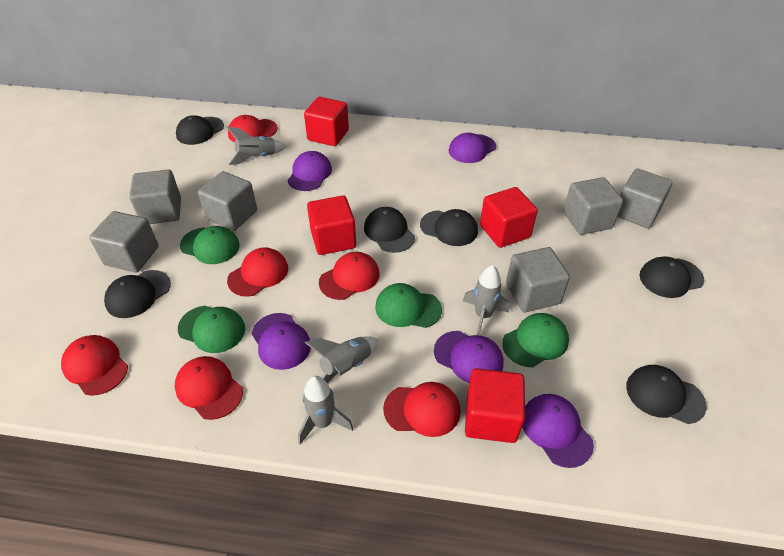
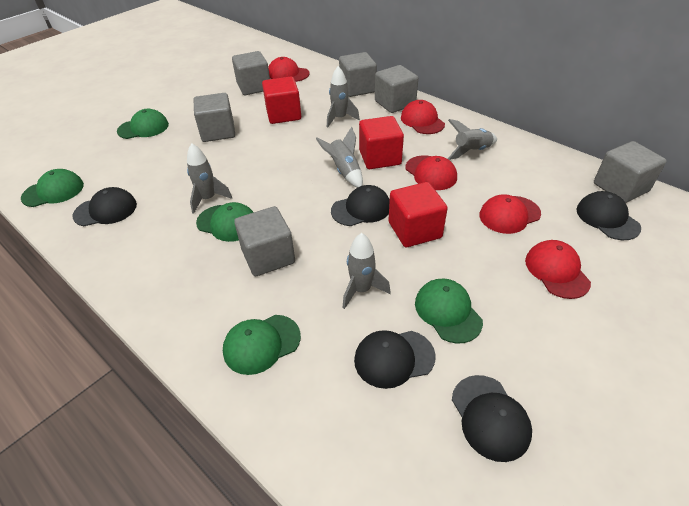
black cap: [104,270,171,318] [176,115,224,145] [364,207,415,253] [420,209,478,246] [626,365,707,424] [640,256,704,298] = 6 -> [72,187,137,226] [331,185,390,226] [354,330,436,389] [452,375,532,462] [577,191,641,240] = 5
green cap: [178,305,245,353] [180,226,240,264] [375,283,442,328] [502,313,569,367] = 4 -> [21,169,84,207] [117,109,169,139] [196,202,254,242] [223,315,301,375] [415,278,483,344] = 5
grey rocket: [226,126,287,165] [298,376,353,445] [305,336,378,383] [463,265,509,335] = 4 -> [187,143,232,214] [316,126,363,188] [327,66,360,128] [343,233,391,309] [448,119,497,160] = 5
purple cap: [251,313,311,370] [287,151,332,191] [434,331,504,383] [449,133,496,163] [522,394,594,468] = 5 -> none = 0
red cap: [61,335,128,396] [175,356,243,420] [227,247,288,297] [228,115,278,142] [319,252,380,300] [383,382,461,437] = 6 -> [268,57,309,82] [401,100,445,134] [405,155,457,190] [479,194,541,234] [525,240,591,299] = 5
red cube: [304,97,349,146] [307,195,356,255] [465,368,525,443] [480,187,538,248] = 4 -> [262,77,301,124] [359,116,404,169] [389,182,448,247] = 3

